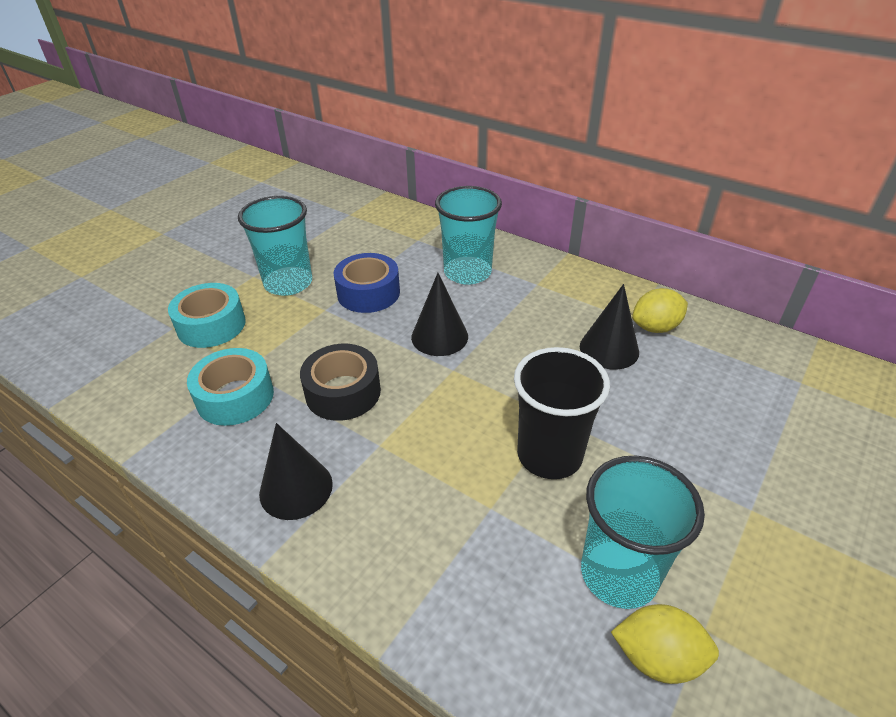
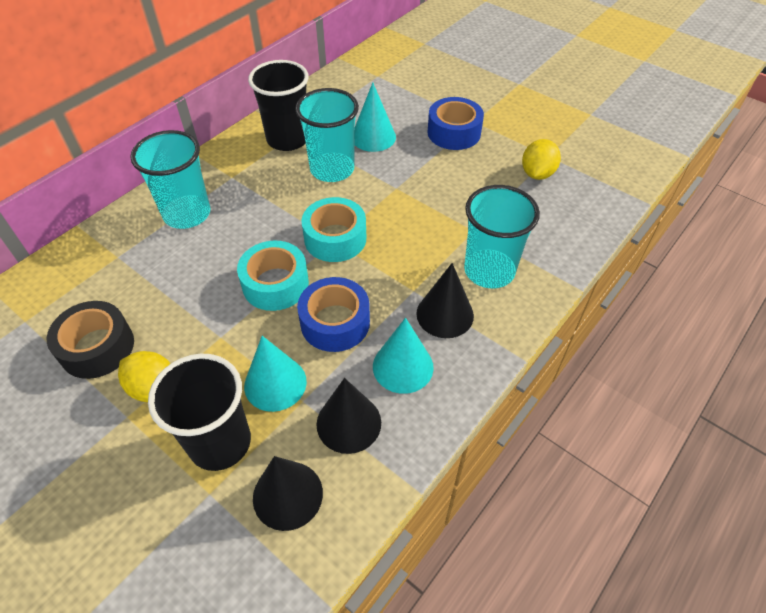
black cup: [514,347,610,479] = 1 -> [148,353,251,471] [248,60,309,151] = 2
blue tape: [333,253,400,313] = 1 -> [297,277,370,352] [427,97,484,150] = 2
turquoise cone: none = 0 -> [244,336,307,412] [354,83,396,152] [373,318,434,394] = 3

